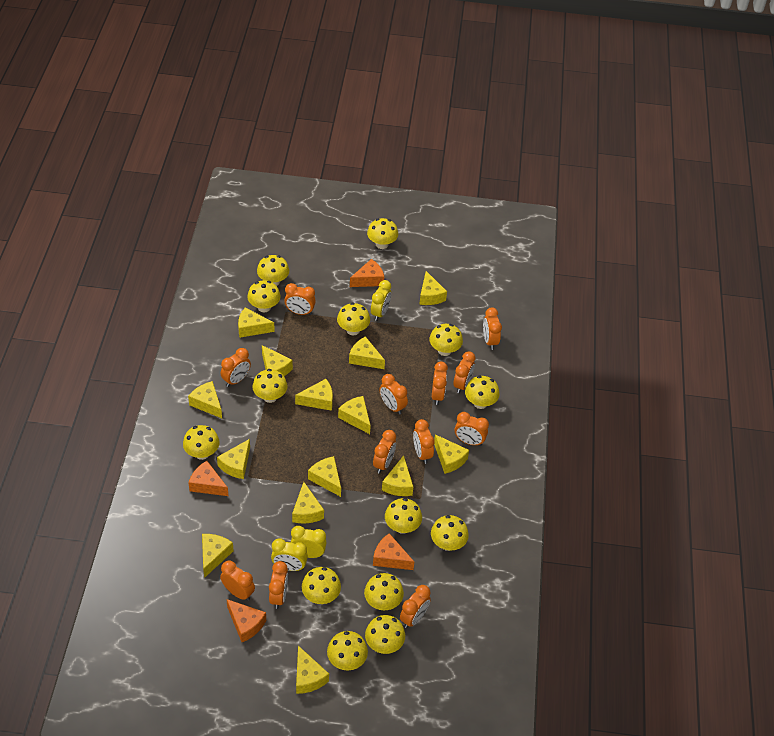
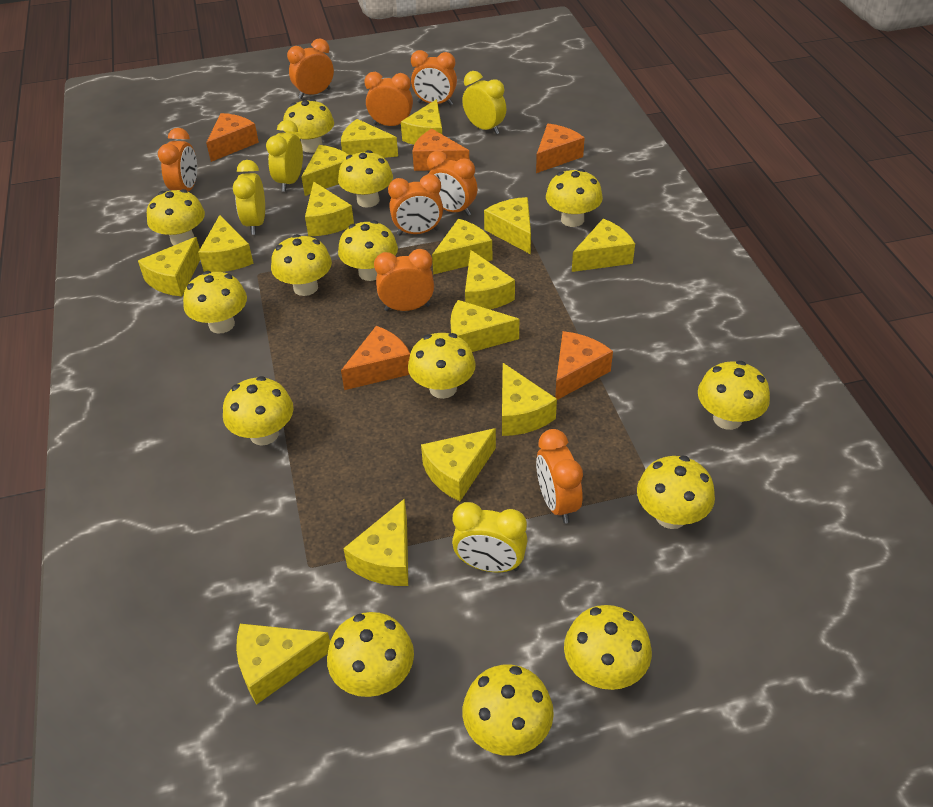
orange cheese: [188,461,228,496] [226,599,266,642] [350,259,384,287] [373,533,414,570] = 4 -> [206,113,259,162] [341,326,410,390] [412,129,469,171] [536,124,585,173] [555,331,613,400] = 5
orange clock: [220,561,255,601] [221,348,251,387] [269,561,288,609] [284,283,316,315] [373,430,396,473] [380,374,408,415] [400,585,431,628] [413,419,435,464] [432,361,448,405] [453,351,475,393] [455,412,489,446] [483,308,502,350] = 12 -> [158,128,197,192] [287,39,334,99] [364,72,413,126] [374,249,434,311] [388,174,443,235] [411,50,457,105] [427,151,478,216] [536,429,583,524] = 8
yellow cheese: [188,381,222,418] [202,534,234,578] [217,439,250,479] [238,308,275,338] [262,345,293,376] [292,482,324,523] [295,379,333,411] [296,646,329,694] [308,456,341,497] [338,396,371,434] [349,336,385,369] [382,455,413,496] [419,271,447,305] [434,434,469,474] = 14 -> [138,237,200,297] [198,215,254,272] [236,624,330,704] [301,145,349,196] [305,182,354,236] [341,119,398,158] [343,498,408,586] [401,99,442,145] [421,428,496,501] [432,219,492,275] [451,300,519,352] [465,250,515,309] [484,197,531,254] [502,363,557,436] [572,219,635,272] = 15
yellow clock: [271,539,308,571] [291,526,327,558] [371,280,391,321] = 3 -> [233,160,265,235] [266,120,303,192] [452,502,528,572] [462,71,506,134] = 4

